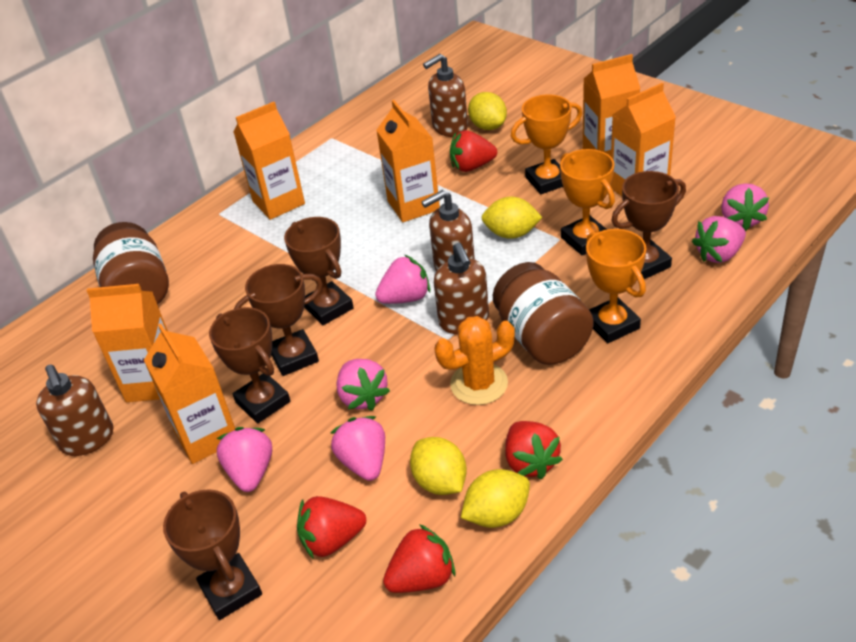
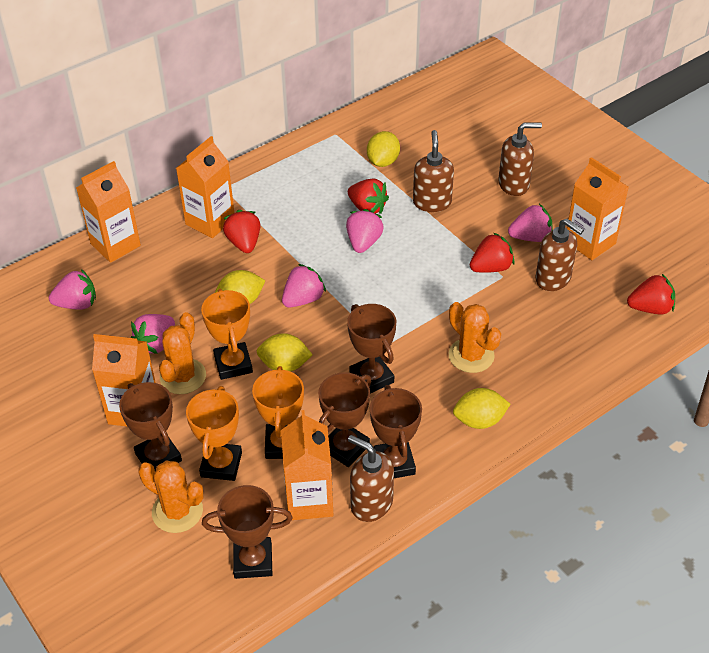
brown jar: [93,222,169,305] [493,262,594,365] = 2 -> none = 0
orange cactus: [434,316,515,405] = 1 -> [138,461,203,533] [159,312,206,394] [449,302,501,373] = 3
orange carton: [86,284,168,402] [144,323,235,464] [234,102,305,220] [376,100,440,222] [583,54,641,156] [611,83,676,196] = 6 -> [76,161,141,263] [92,334,156,427] [176,136,234,238] [281,410,333,520] [567,157,629,260] = 5
pink strawberry: [217,427,272,492] [331,416,385,481] [336,359,390,411] [375,255,430,304] [692,216,746,263] [721,183,769,231] = 6 -> [49,269,96,310] [131,314,175,354] [282,264,326,308] [346,209,384,253] [508,204,553,242] = 5

